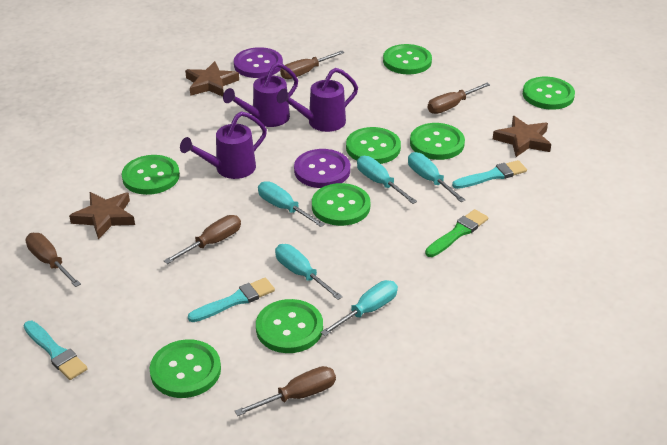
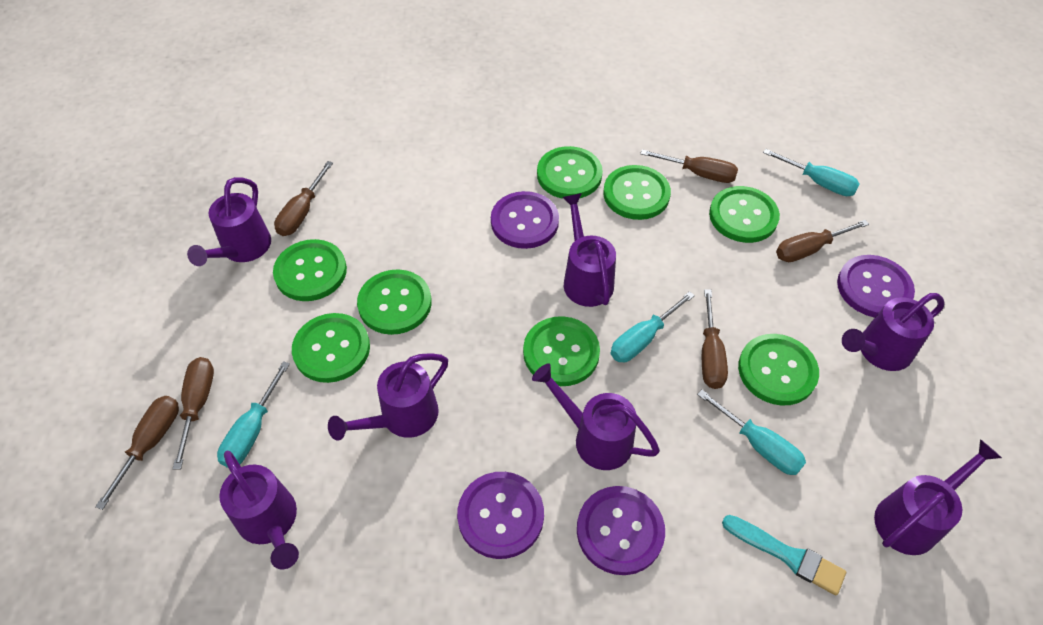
brown screwdriver: [26,233,81,287] [164,215,241,264] [235,366,336,416] [280,51,345,79] [428,83,490,114] = 5 -> [95,396,179,510] [173,357,214,470] [274,161,333,236] [640,149,738,183] [702,289,728,389] [776,220,869,262] = 6
brown star: [69,192,135,240] [185,61,239,97] [493,116,551,157] = 3 -> none = 0
green brush: [425,209,488,257] = 1 -> none = 0
purple button: [234,47,283,78] [294,149,350,188] = 2 -> [457,472,544,559] [491,191,559,249] [577,486,665,575] [837,255,915,317] = 4
purple watering can: [180,111,267,179] [223,63,298,127] [277,68,358,132] = 3 -> [187,177,271,266] [219,451,299,569] [328,353,448,441] [532,363,660,470] [562,193,616,307] [842,293,945,371] [874,439,1002,555] = 7
turquoise brush: [23,321,88,380] [188,278,275,322] [452,160,527,189] = 3 -> [722,515,846,595] = 1
turquoise screwdriver: [258,181,325,227] [275,244,343,300] [320,280,398,336] [357,156,417,204] [408,152,465,202] = 5 -> [217,361,290,468] [611,291,695,362] [697,390,806,475] [763,149,860,196] = 4

